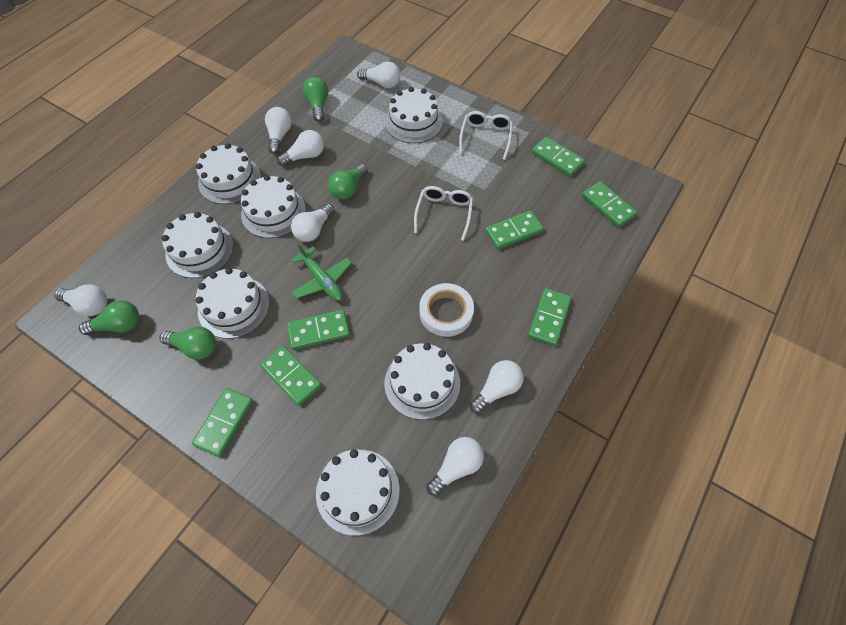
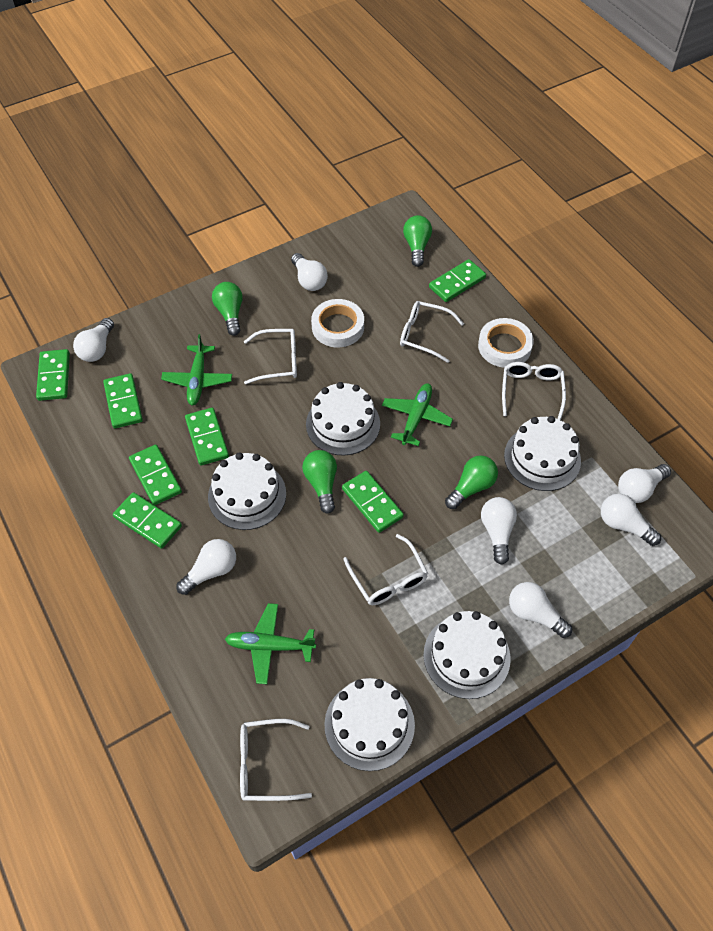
green plane: [291,243,352,301] = 1 -> [161,334,232,405] [225,603,316,684] [382,383,453,446] = 3
white cake: [162,212,234,278] [196,143,261,204] [196,268,270,339] [241,175,306,238] [316,449,399,536] [384,343,460,420] [385,87,443,143] = 7 -> [208,452,286,530] [306,382,380,456] [324,678,415,771] [423,611,511,699] [504,416,581,491] = 5
white glasses: [414,186,473,241] [459,111,513,160] = 2 -> [240,719,312,801] [244,329,297,384] [343,534,428,605] [400,301,464,363] [502,362,566,420] = 5
white tape: [419,283,474,337] = 1 -> [311,299,364,347] [478,318,534,367] = 2

